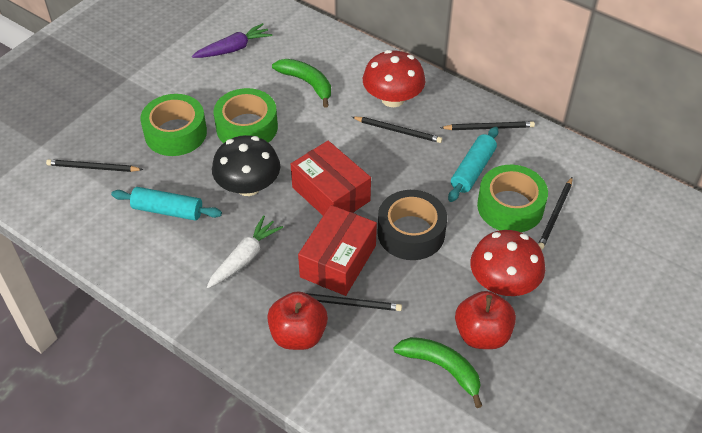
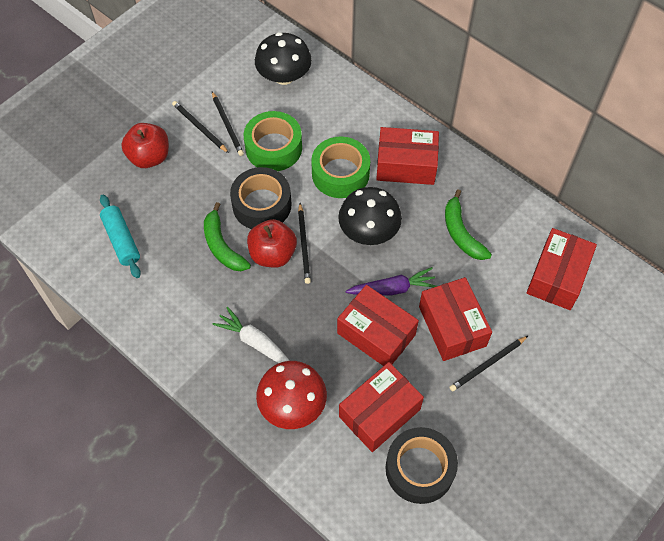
black mushroom: [212,135,280,196] = 1 -> [255,32,312,85] [338,187,402,245] = 2
black pencil: [46,159,143,172] [306,293,402,311] [352,117,442,143] [440,121,535,130] [538,177,572,250] = 5 -> [172,101,229,153] [212,91,244,156] [298,203,311,284] [449,336,528,392] = 4
black tape: [377,190,447,260] = 1 -> [230,167,291,229] [386,427,458,504] = 2
green tape: [140,94,207,156] [214,88,278,143] [477,165,548,232] = 3 -> [244,111,302,171] [311,136,370,198] = 2
red box: [291,141,371,215] [298,205,377,296] = 2 -> [337,285,419,366] [339,362,424,452] [376,127,439,185] [419,277,492,361] [526,228,597,310] = 5
red mushroom: [363,50,425,107] [470,230,545,296] = 2 -> [256,361,327,429] = 1
turquoise rolling pin: [111,187,222,221] [448,127,498,202] = 2 -> [100,195,141,278] = 1

